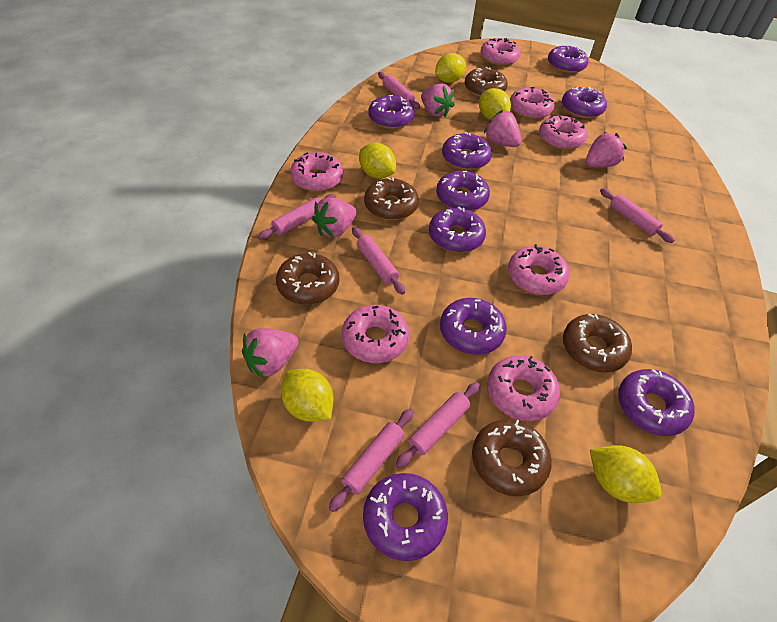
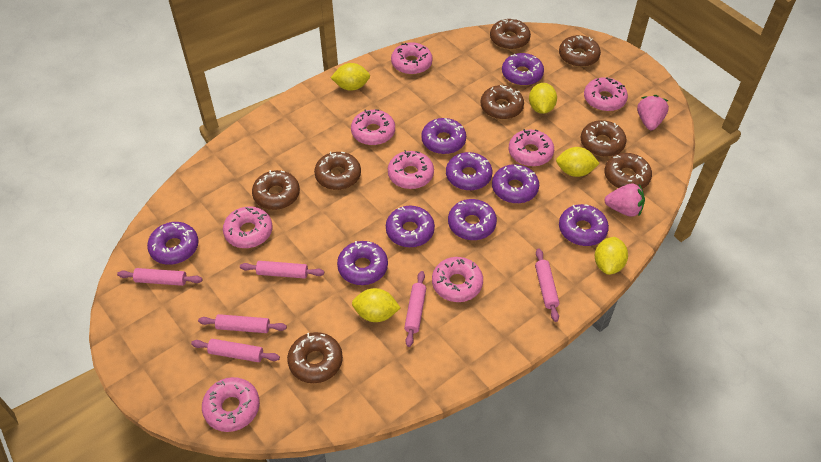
brown donut: [276,252,339,305] [364,177,419,220] [465,67,508,97] [472,419,552,496] [563,314,632,373] = 5 -> [252,170,300,210] [287,332,343,383] [314,152,361,190] [481,85,524,119] [490,18,531,50] [559,35,601,67] [581,120,627,157] [605,153,652,189] = 8
pink donut: [290,152,343,192] [342,305,409,363] [480,38,520,66] [487,355,560,421] [508,244,570,295] [510,87,555,119] [539,116,587,150] = 7 -> [202,377,260,432] [223,206,273,248] [351,109,395,145] [388,150,434,189] [391,42,433,75] [432,257,483,302] [509,129,554,167] [584,77,628,111] = 8
pink strawberry: [242,328,298,379] [312,197,357,238] [421,83,455,117] [484,110,521,147] [586,132,627,168] = 5 -> [604,184,645,217] [637,95,669,130] = 2

